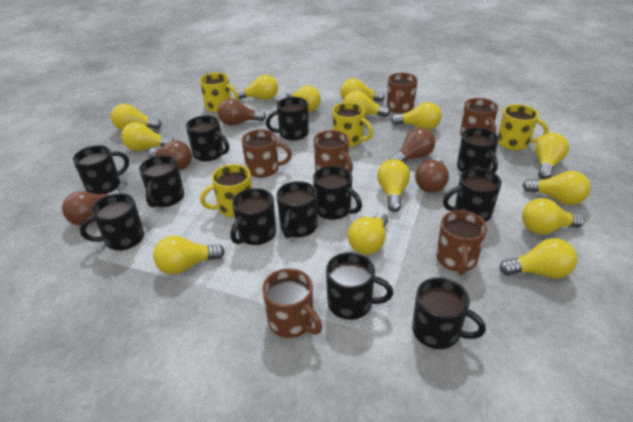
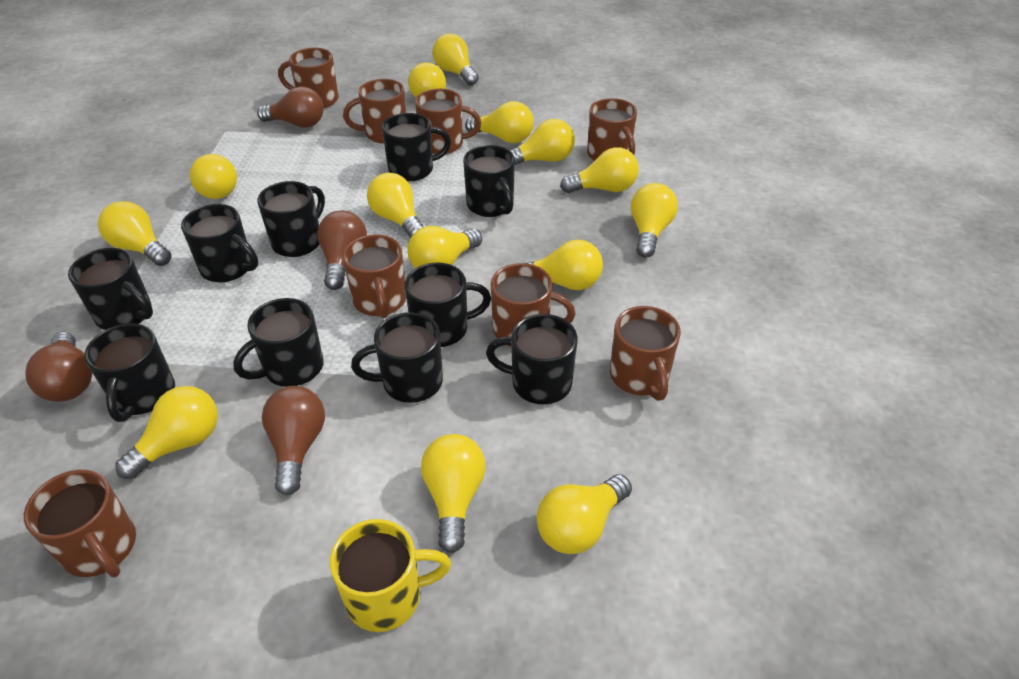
black mug: [73,145,129,194] [80,193,144,250] [139,155,184,208] [186,115,229,161] [230,188,276,245] [266,97,309,141] [277,181,317,238] [313,166,362,220] [326,252,393,320] [412,277,486,349] [443,168,502,222] [457,128,499,173] = 12 -> [68,248,153,330] [85,323,175,422] [181,204,258,282] [233,298,324,387] [257,181,325,257] [351,312,443,403] [382,113,451,181] [404,262,491,347] [463,145,515,217] [486,314,578,404] = 10
brown light bulb: [62,190,121,226] [148,140,192,171] [218,99,266,126] [389,128,435,162] [415,159,449,193] = 5 -> [25,332,92,402] [257,86,324,128] [262,386,325,495] [317,210,367,290] = 4
brown mug: [241,129,292,178] [262,268,322,338] [314,130,353,173] [387,73,418,114] [436,210,487,275] [460,98,498,136] = 6 -> [24,470,136,577] [278,48,339,108] [343,79,406,144] [343,234,406,319] [415,89,481,154] [491,263,576,347] [587,98,637,161] [610,306,681,401] = 8
yellow mug: [200,73,239,112] [200,164,252,218] [332,102,373,147] [498,104,549,150] = 4 -> [330,519,451,632] = 1

